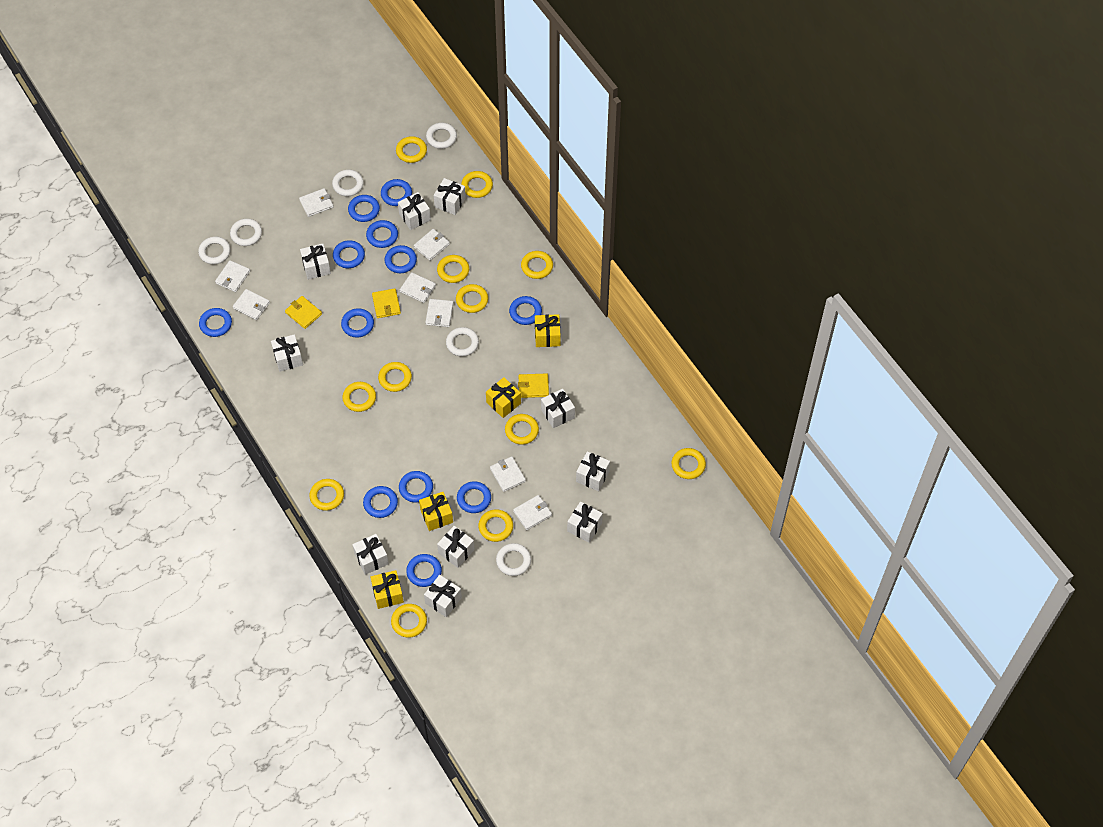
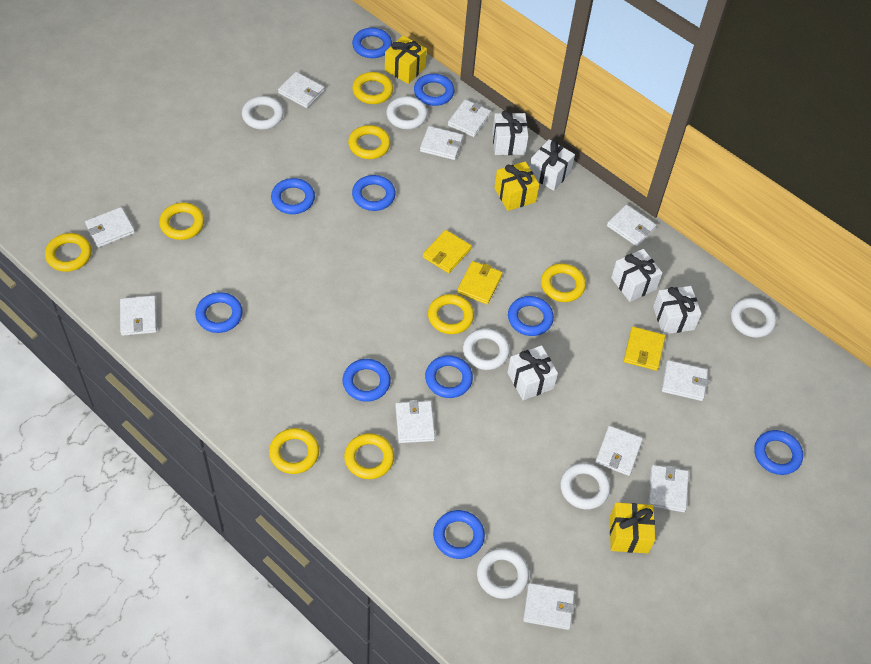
blue ring: [199,308,232,337] [333,240,365,268] [341,308,374,338] [348,195,380,222] [363,486,398,518] [366,220,398,248] [381,179,412,206] [385,245,417,273] [399,471,433,503] [406,554,442,587] [457,481,491,513] [509,296,542,325] = 12 -> [195,292,243,333] [271,178,315,214] [343,359,391,402] [352,28,392,58] [352,175,396,211] [414,74,454,106] [425,355,473,398] [433,510,485,559] [508,296,554,336] [754,430,803,475] = 10
white gift: [271,334,303,372] [300,244,331,280] [352,534,389,575] [398,192,431,230] [424,575,462,617] [434,178,466,215] [437,526,475,568] [541,389,575,428] [567,501,603,543] [576,451,610,491] = 10 -> [492,111,528,155] [507,345,558,400] [530,139,575,191] [611,249,662,302] [653,286,702,334] = 5
white wallet: [215,260,250,292] [233,289,270,320] [299,188,334,217] [400,272,436,303] [414,229,450,261] [425,299,454,327] [490,456,526,492] [513,495,552,530] = 8 -> [85,207,135,247] [120,295,157,336] [278,72,324,108] [395,399,435,443] [420,126,463,160] [448,99,491,137] [523,583,575,630] [595,426,643,476] [607,205,657,246] [648,465,689,512] [662,360,708,401] = 11
yellow gift: [371,570,404,609] [419,492,453,531] [486,377,521,418] [535,314,561,347] = 4 -> [385,35,427,84] [494,161,539,211] [610,502,655,553] = 3
yellow ring: [309,479,344,511] [342,382,376,412] [378,362,412,392] [391,604,427,638] [396,136,427,163] [437,255,469,283] [456,284,488,313] [461,171,493,198] [478,509,513,542] [505,414,539,445] [521,251,553,279] [671,448,706,479] = 12 -> [45,233,92,272] [159,203,204,240] [269,428,319,474] [344,433,394,479] [348,125,391,159] [352,72,393,104] [428,294,474,334] [541,263,586,302] = 8

